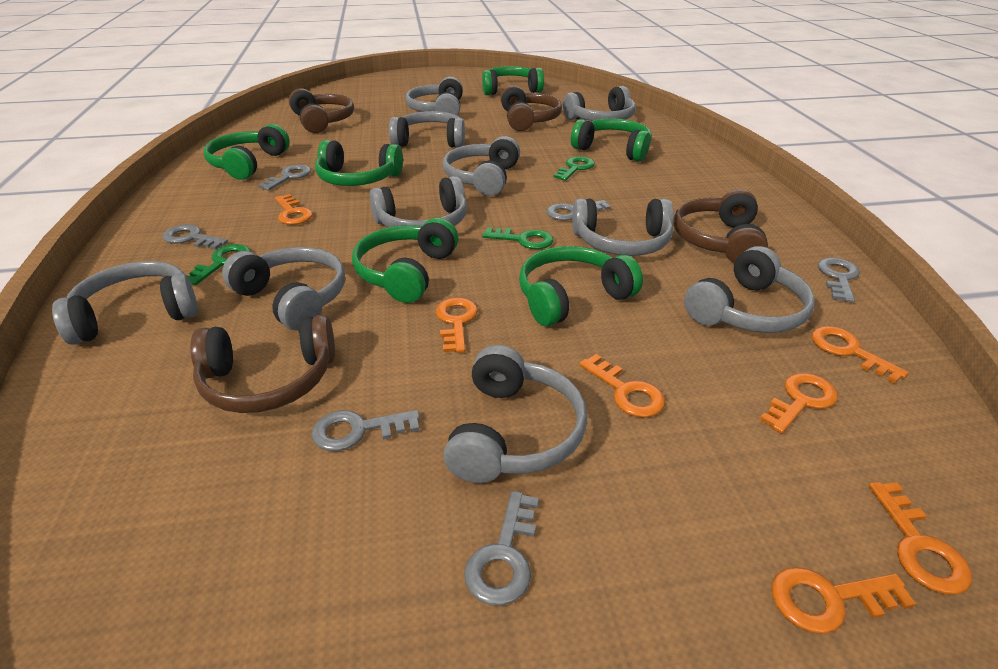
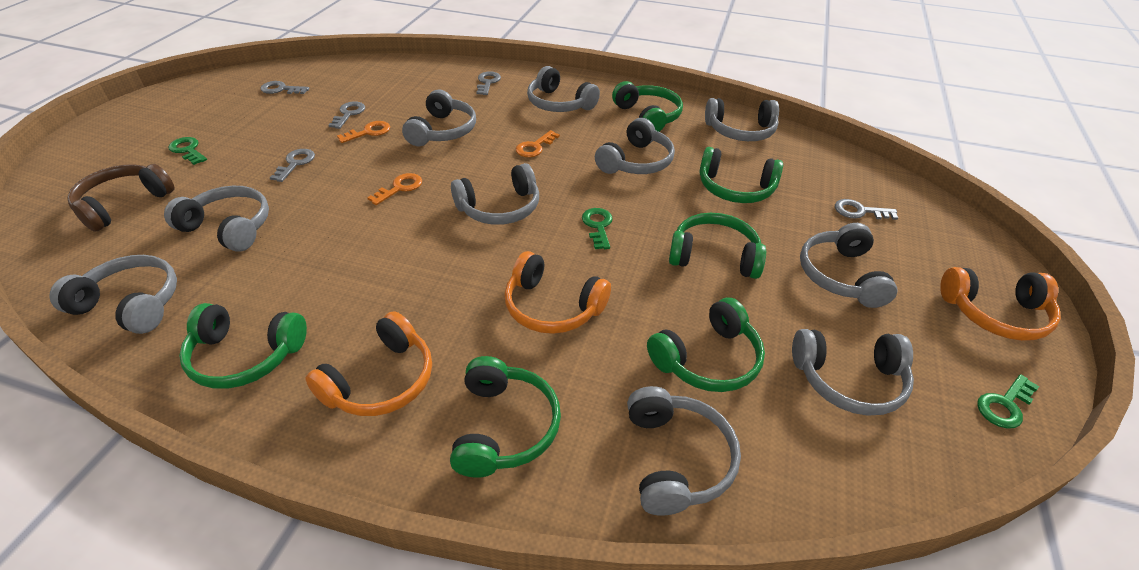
brown headphones: [190,315,335,413] [289,88,354,133] [500,85,562,131] [673,189,768,263] = 4 -> [67,164,175,232] = 1
grey key: [163,224,228,250] [258,164,311,191] [312,410,420,451] [464,491,539,606] [547,200,611,221] [818,258,860,303] = 6 -> [260,81,309,94] [270,149,315,182] [329,101,365,129] [476,71,501,95] [835,199,898,220] = 5
orange headphones: none = 0 -> [305,311,432,416] [504,251,611,334] [940,267,1061,341] = 3
orange key: [275,194,313,225] [436,298,478,353] [579,354,665,418] [760,373,838,434] [772,567,916,634] [812,326,909,384] [868,482,972,595] = 7 -> [337,121,390,143] [367,173,422,205] [516,130,560,157] = 3

